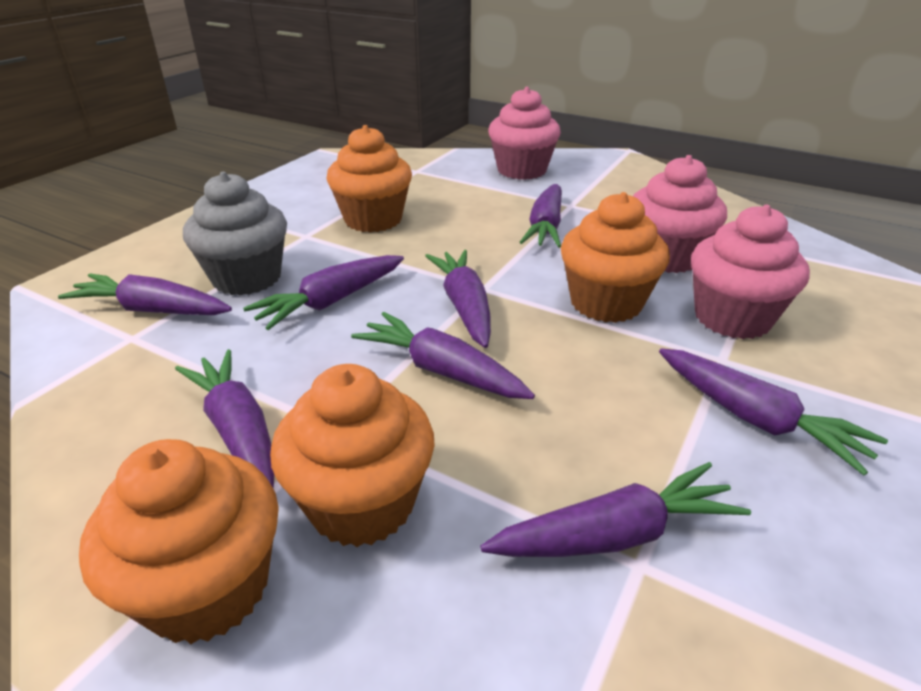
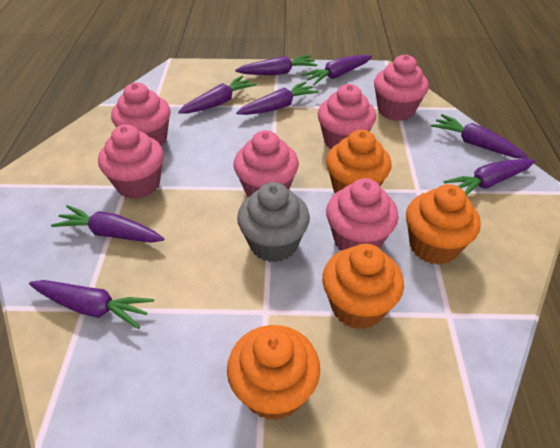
pink cupcake: [488,87,561,180] [633,155,727,273] [691,205,810,339] = 3 -> [98,125,164,199] [111,83,171,146] [234,130,299,197] [318,84,376,149] [326,178,399,251] [374,54,429,121] = 6

